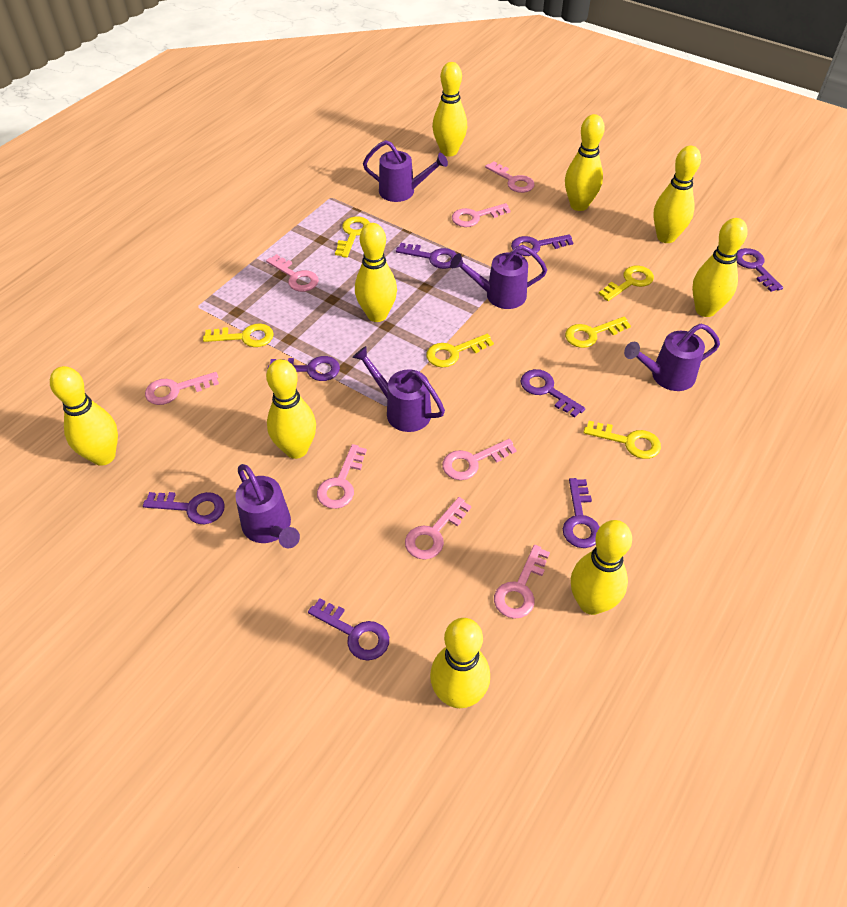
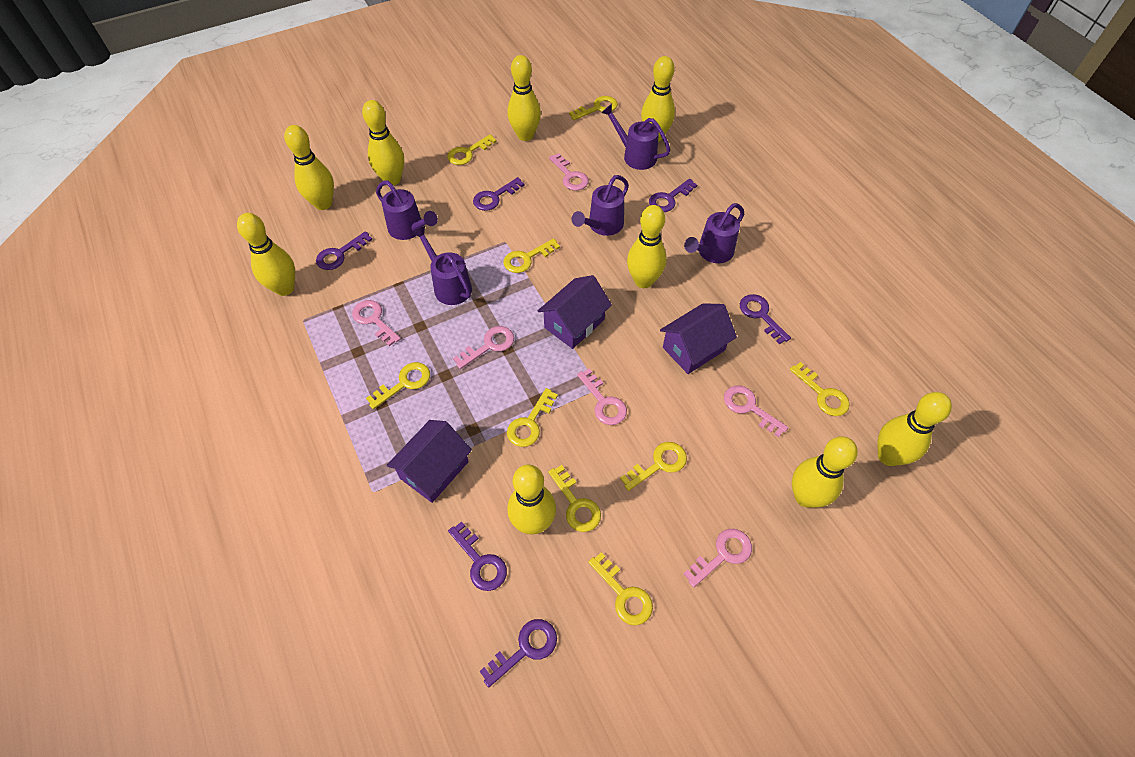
pink key: [145,372,219,405] [266,254,319,292] [317,444,367,509] [405,497,471,560] [442,439,517,480] [452,203,511,227] [485,161,535,193] [494,545,550,619] = 8 -> [352,300,401,346] [453,326,514,369] [549,153,589,191] [577,368,627,425] [683,529,752,588] [724,385,788,437] = 6
purple house: none = 0 -> [387,420,472,503] [538,275,612,349] [660,303,737,374] = 3
purple key: [143,492,225,524] [268,356,340,381] [308,598,389,660] [396,243,457,269] [511,234,573,256] [520,369,585,418] [563,478,600,548] [737,248,783,292] = 8 -> [316,231,372,270] [448,521,507,591] [473,177,525,211] [480,619,557,688] [649,179,697,212] [740,294,791,344] = 6
yellow key: [203,323,274,347] [335,217,370,258] [426,334,494,367] [565,317,631,348] [583,421,661,459] [599,266,654,301] = 6 -> [366,362,430,409] [447,134,497,165] [503,238,560,273] [507,388,558,447] [548,465,601,532] [569,96,618,120] [588,552,653,625] [620,442,687,491] [790,362,850,416] = 9

